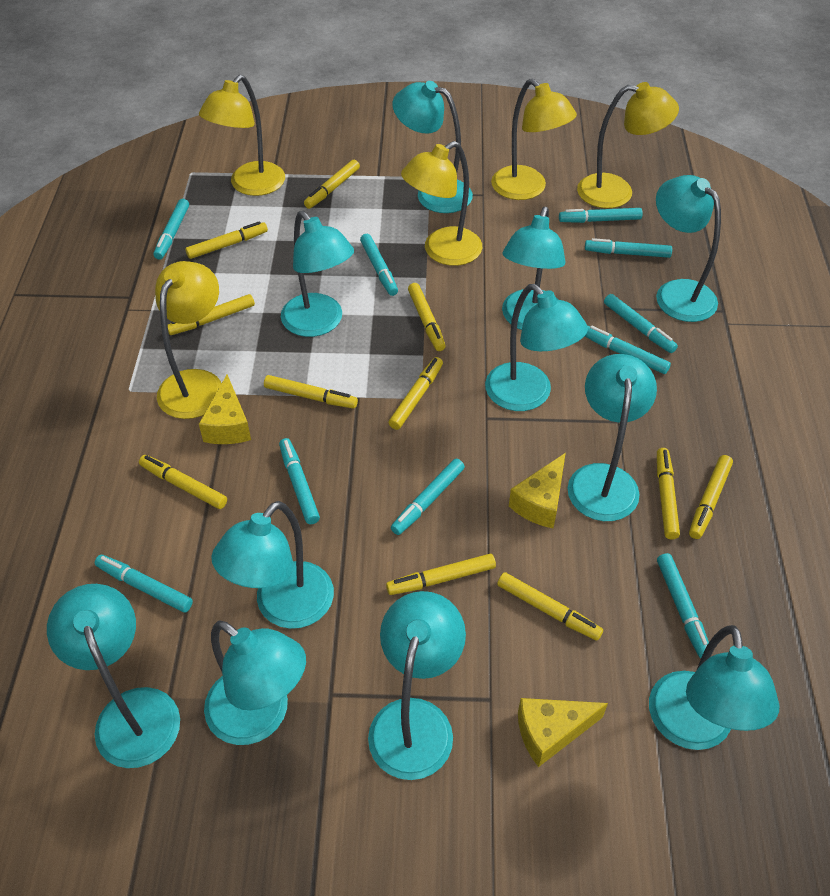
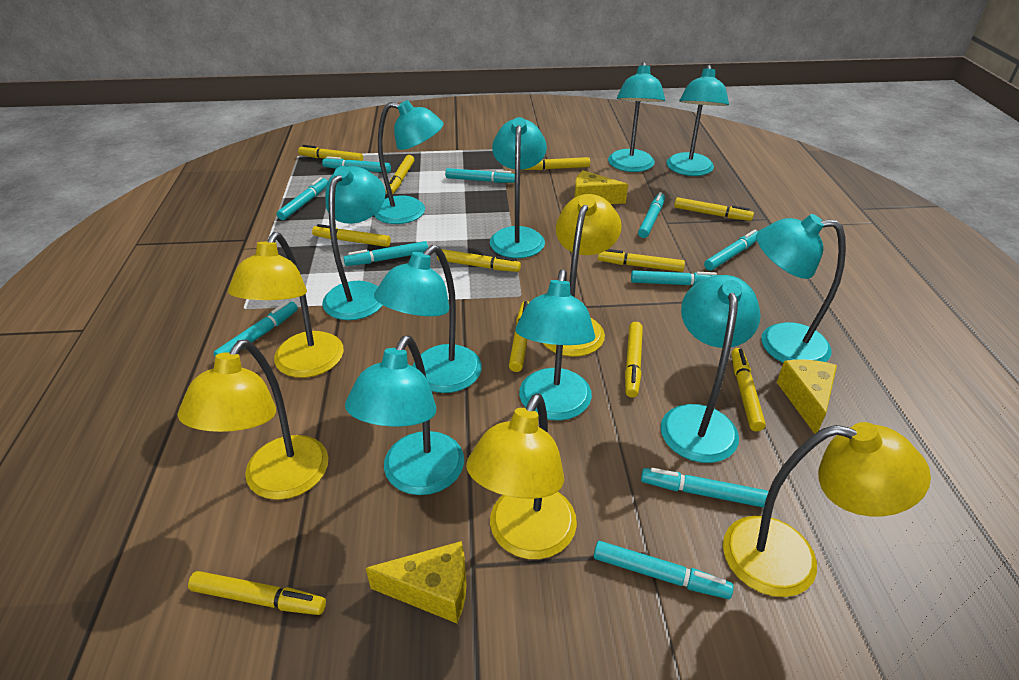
turquoise lamp: [47,584,180,768] [204,620,306,745] [211,501,334,629] [281,211,354,337] [368,591,466,780] [392,81,473,213] [485,284,588,411] [502,207,566,330] [568,354,657,521] [649,625,780,750] [656,175,721,322] = 11 -> [322,166,385,320] [345,335,464,495] [374,100,444,224] [374,245,482,393] [490,117,547,258] [515,269,595,420] [608,61,665,172] [660,275,761,463] [667,65,729,176] [756,214,846,363] = 10

